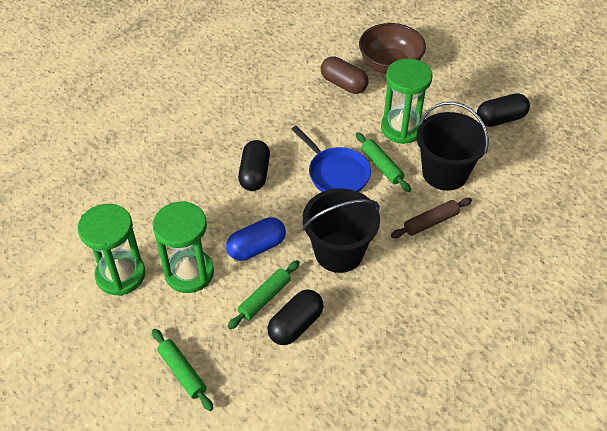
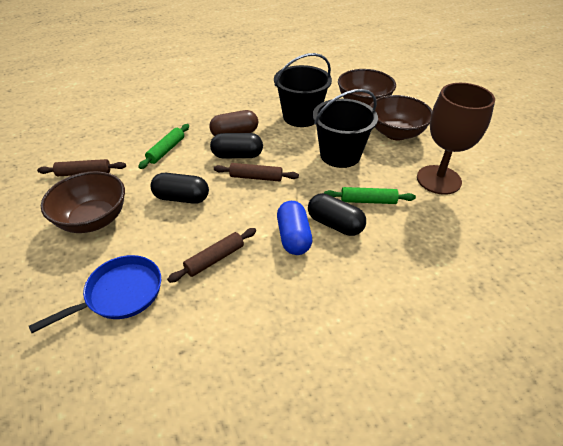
brown bowl: [359,23,426,74] = 1 -> [41,171,125,233] [338,69,396,106] [370,95,432,140] = 3
brown goblet: none = 0 -> [417,83,495,195] = 1
brown rolling pin: [391,198,472,238] = 1 -> [37,159,126,176] [167,228,256,283] [214,163,299,182] = 3
green hourglass: [78,204,145,296] [153,201,214,293] [381,59,433,144] = 3 -> none = 0
green rolling pin: [152,329,213,411] [227,260,300,329] [356,132,411,192] = 3 -> [138,124,189,169] [324,187,416,204] = 2

